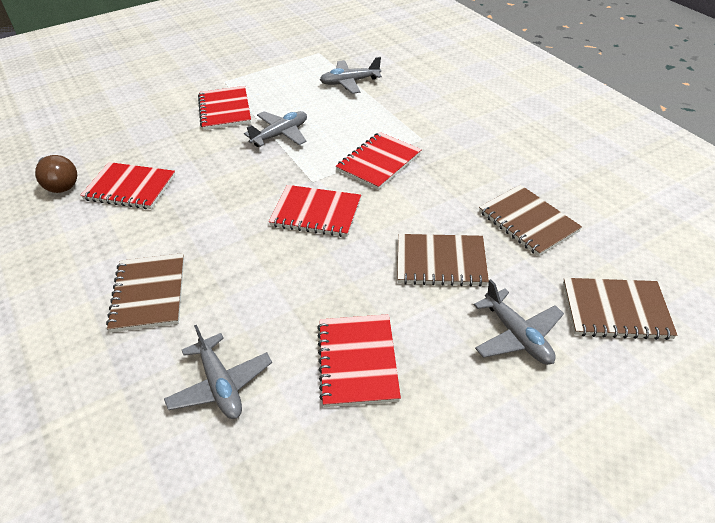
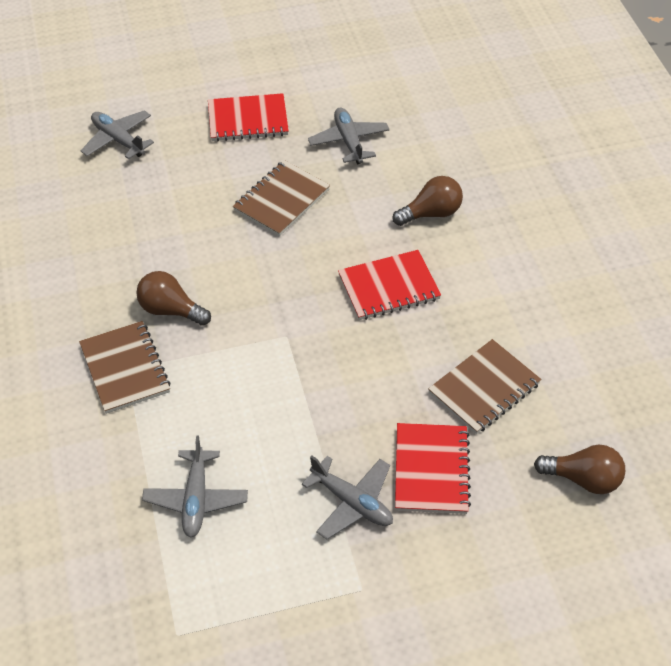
brown light bulb: [35,155,77,193] = 1 -> [136,271,211,326] [392,176,463,226] [534,445,625,494] = 3
brown notebook: [106,253,184,332] [398,234,489,287] [479,185,582,257] [563,278,678,340] = 4 -> [79,321,171,414] [233,160,330,236] [428,339,541,434] = 3
red notebook: [80,162,176,209] [198,86,251,130] [269,185,361,237] [317,314,401,407] [336,132,422,190] = 5 -> [208,93,289,142] [338,250,441,320] [395,423,471,514] = 3

